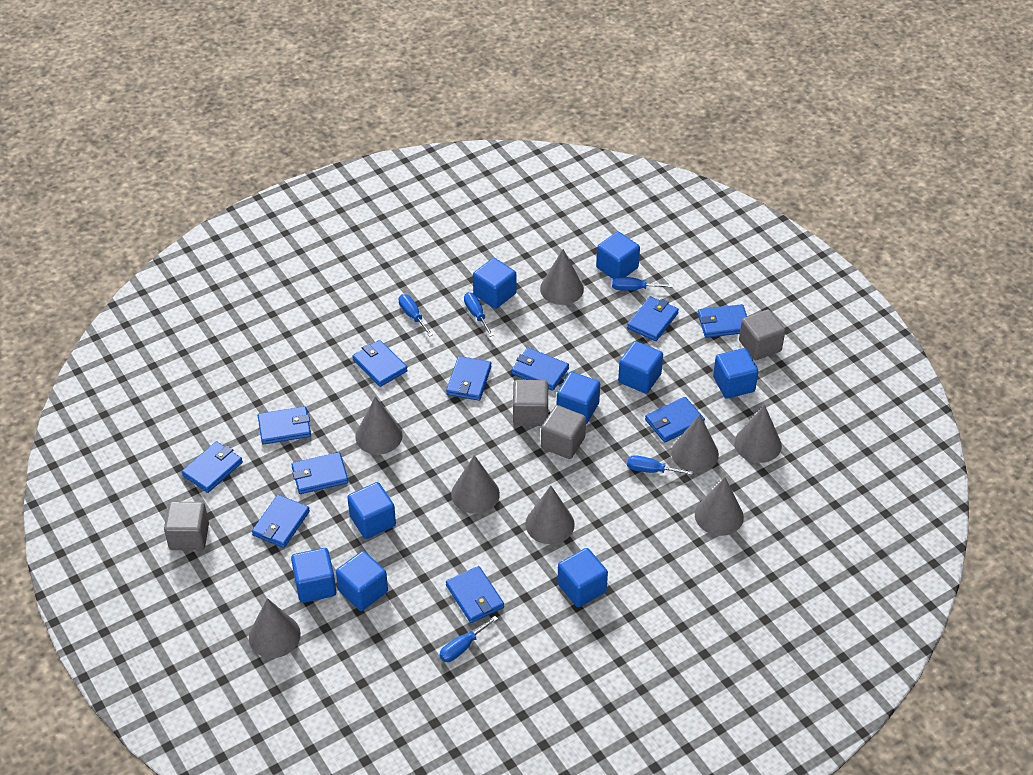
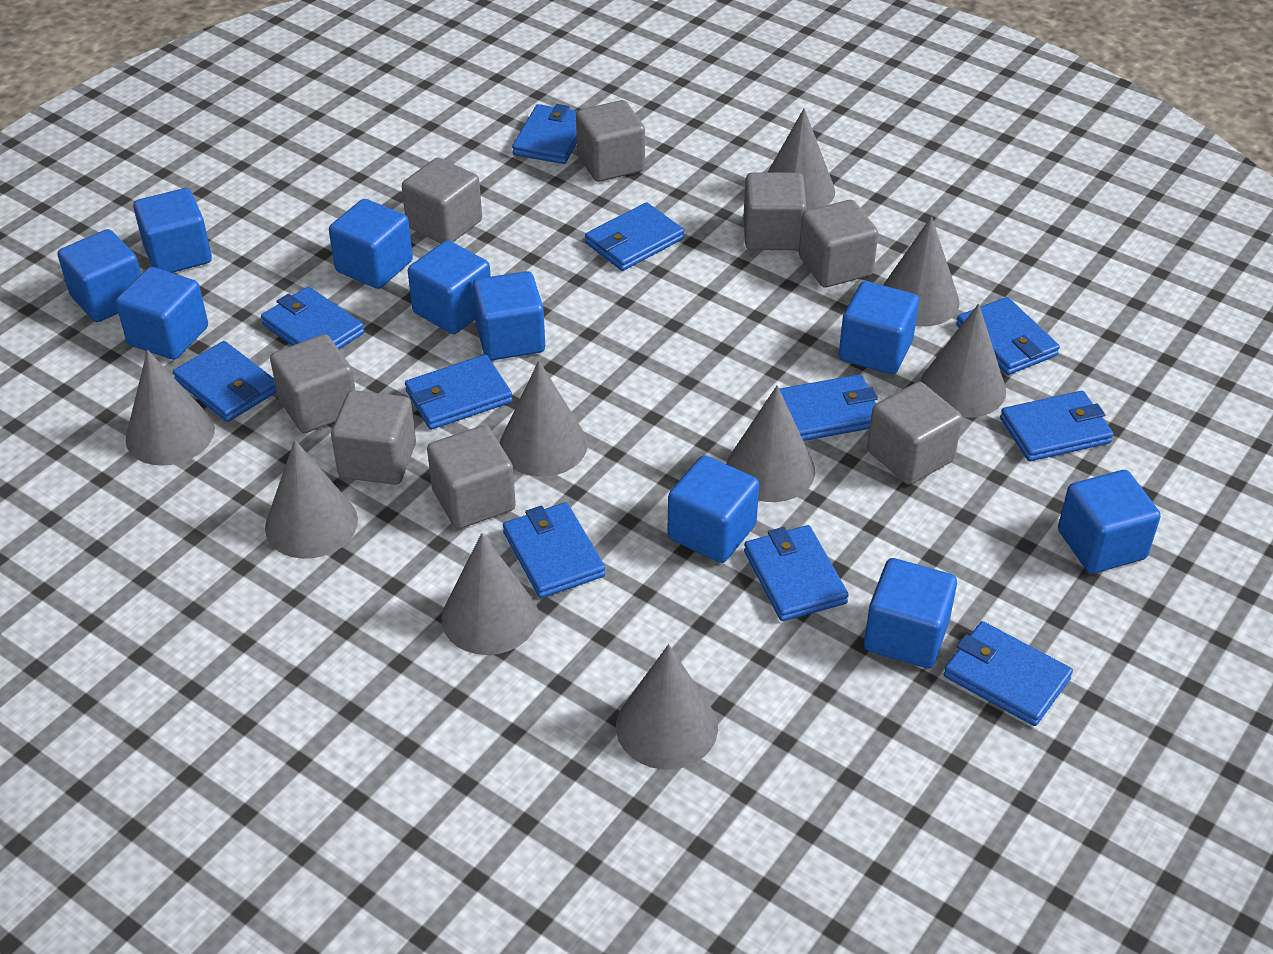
blue cube: [291,548,336,603] [336,551,388,611] [347,482,396,539] [473,258,516,309] [557,372,600,424] [557,548,608,607] [596,232,640,279] [618,341,663,394] [713,348,758,399] = 9 -> [57,229,141,322] [116,267,208,360] [133,188,212,273] [329,199,413,289] [408,240,491,334] [472,271,545,361] [667,455,759,563] [839,281,919,374] [864,558,957,668] [1058,470,1161,574] = 10
blue screwdriver: [398,294,433,337] [440,616,498,662] [464,292,494,337] [612,277,673,291] [627,455,694,475] = 5 -> none = 0
grey cone: [249,598,301,658] [355,397,403,454] [451,455,500,514] [525,486,575,544] [540,249,584,305] [671,415,719,473] [695,477,744,536] [734,405,782,463] = 8 -> [126,350,215,466] [265,440,358,559] [441,533,538,655] [500,361,588,477] [616,644,718,769] [726,385,815,502] [768,108,835,211] [883,216,960,327] [921,304,1006,418] = 9
grey cube: [164,502,209,551] [513,380,548,426] [541,405,586,459] [739,309,785,360] = 4 -> [270,334,355,433] [331,390,416,485] [402,158,482,243] [427,425,516,529] [576,100,645,182] [744,172,807,250] [799,200,878,287] [867,382,962,485] = 8

